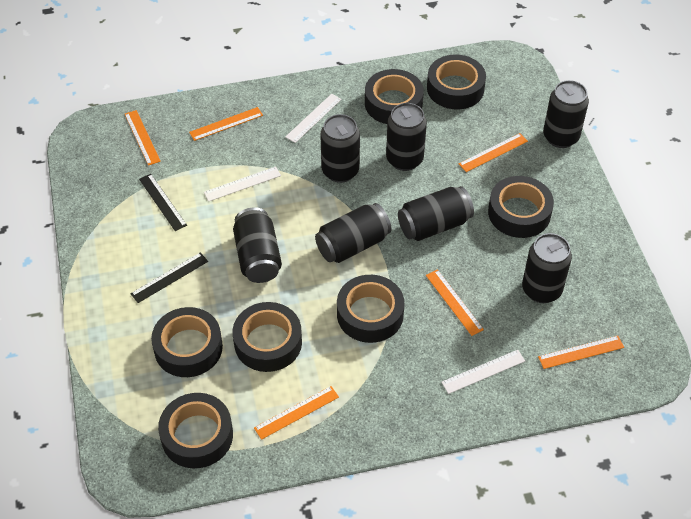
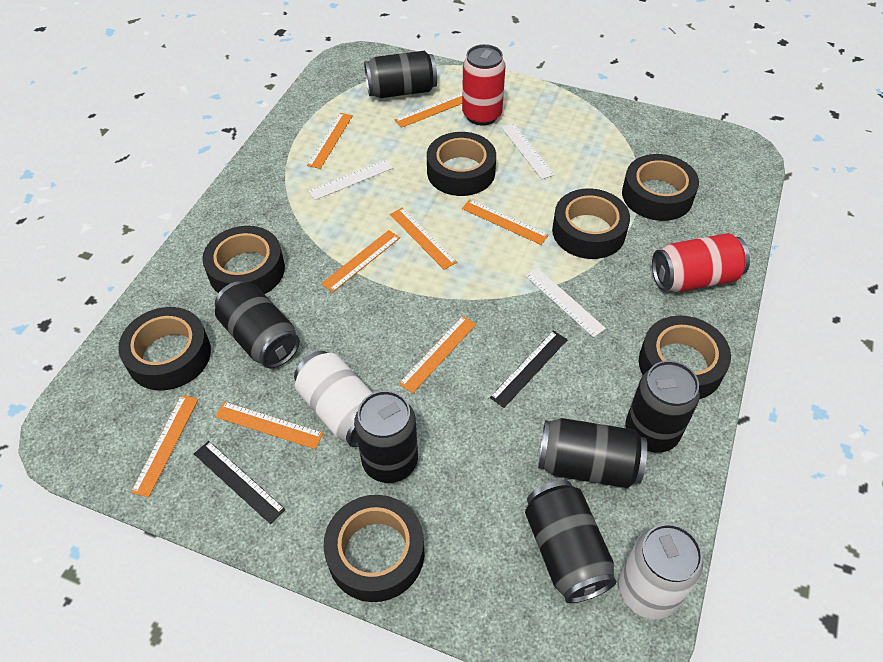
black can: [233,207,282,283] [315,203,392,263] [320,114,360,183] [386,103,427,171] [398,186,474,241] [522,233,572,303] [543,80,589,148] = 7 -> [215,281,300,369] [354,390,418,483] [364,51,437,98] [525,480,616,603] [538,418,647,488] [625,361,700,453] = 6
orange ruler: [125,110,161,166] [189,107,263,141] [254,386,339,440] [426,269,484,336] [459,133,528,172] [538,336,624,369] = 6 -> [131,395,198,497] [215,402,324,449] [307,113,353,169] [321,230,400,292] [390,208,457,270] [395,93,462,128] [399,316,476,393] [462,199,549,245] = 8
red can: none = 0 -> [462,44,506,126] [652,233,750,292] = 2
white can: none = 0 -> [294,351,373,447] [618,523,703,619] = 2

